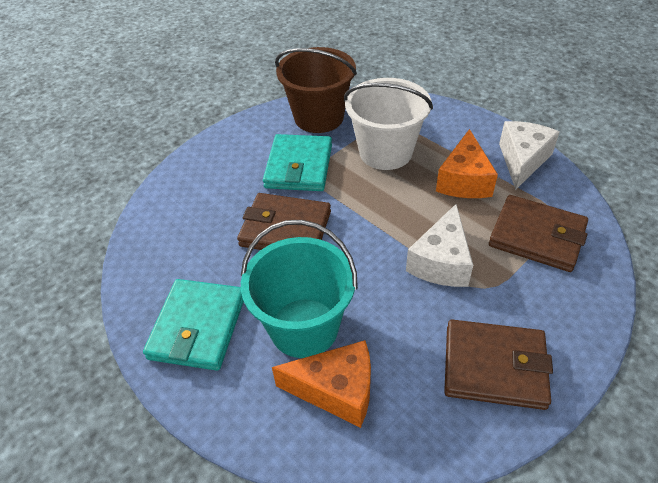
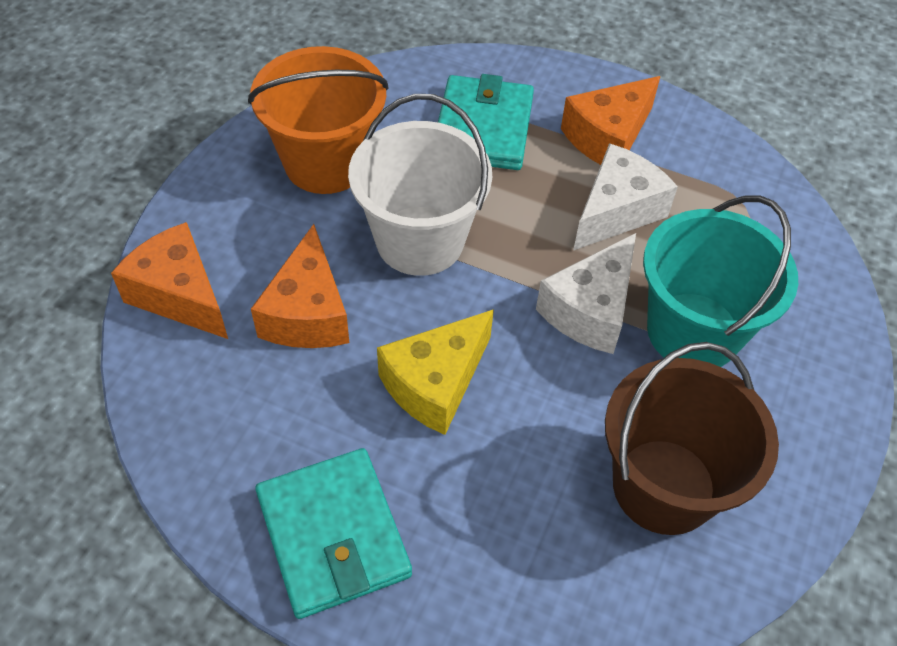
brown wallet: [237,193,331,250] [444,320,553,410] [489,195,588,272] = 3 -> none = 0
orange bucket: none = 0 -> [248,46,389,194] = 1
orange cheese: [272,340,371,428] [436,129,498,198] = 2 -> [111,222,228,339] [251,224,350,348] [561,76,661,165] = 3
yellow cheese: none = 0 -> [377,309,494,435] = 1

